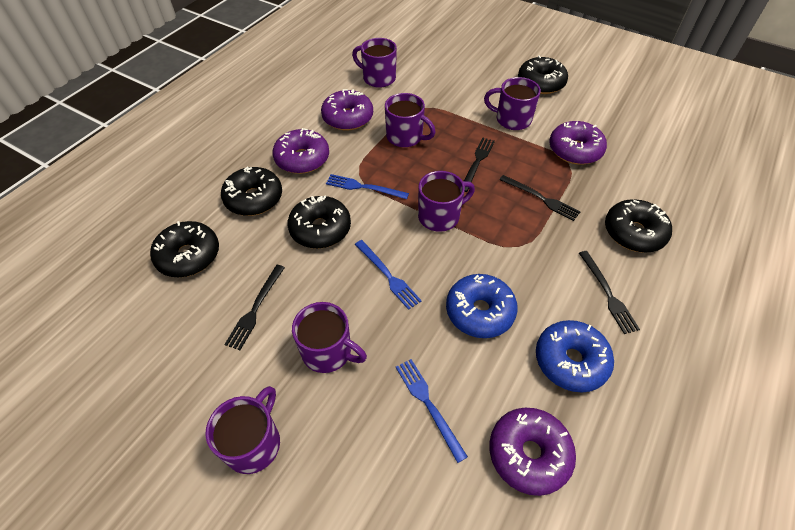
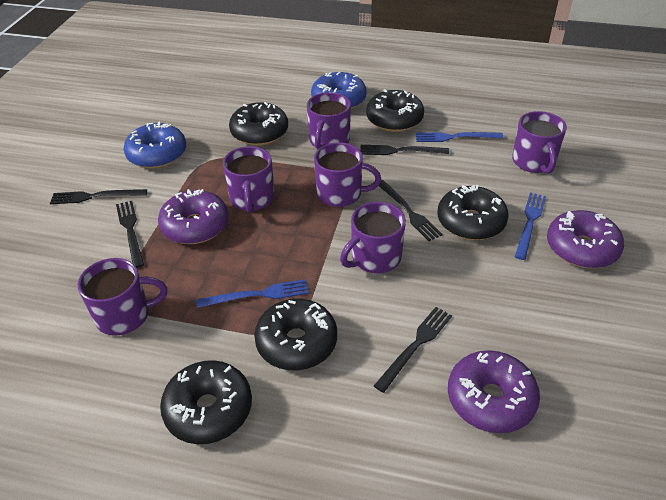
black fork: [224,265,285,350] [464,137,495,192] [500,175,581,221] [579,251,640,334] = 4 -> [50,189,147,204] [116,201,144,268] [360,145,449,155] [374,307,452,393] [379,180,443,241] = 5
purple donut: [273,128,329,174] [321,89,373,131] [489,408,576,496] [549,121,607,165] = 4 -> [158,189,228,244] [448,350,540,433] [547,210,624,268] = 3

